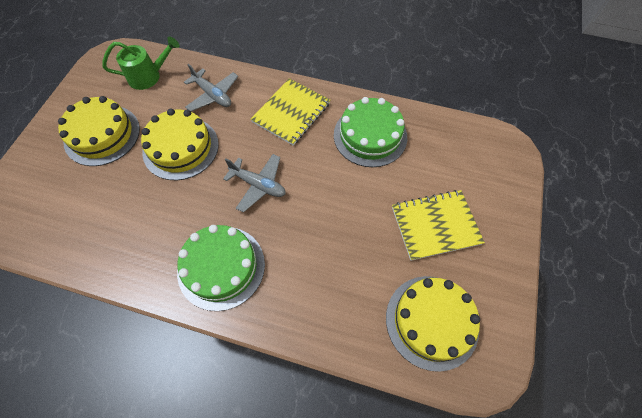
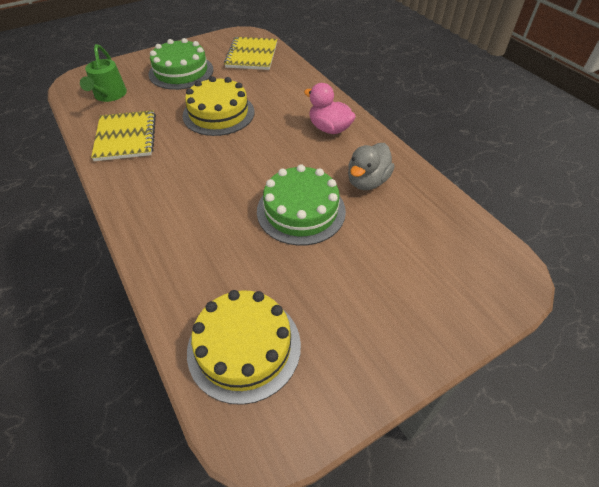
grey duck: none = 0 -> [348,143,395,190] = 1
grey plane: [184,64,238,111] [223,154,286,213] = 2 -> none = 0
pink duck: none = 0 -> [304,83,356,134] = 1
yellow cake: [58,96,140,166] [141,109,219,180] [386,276,480,372] = 3 -> [183,76,254,136] [187,290,301,405] = 2

